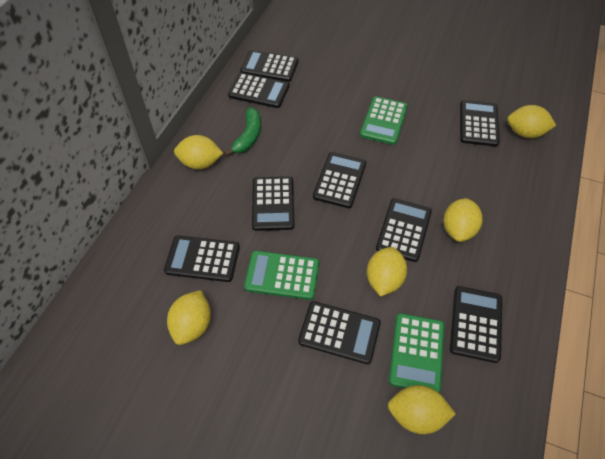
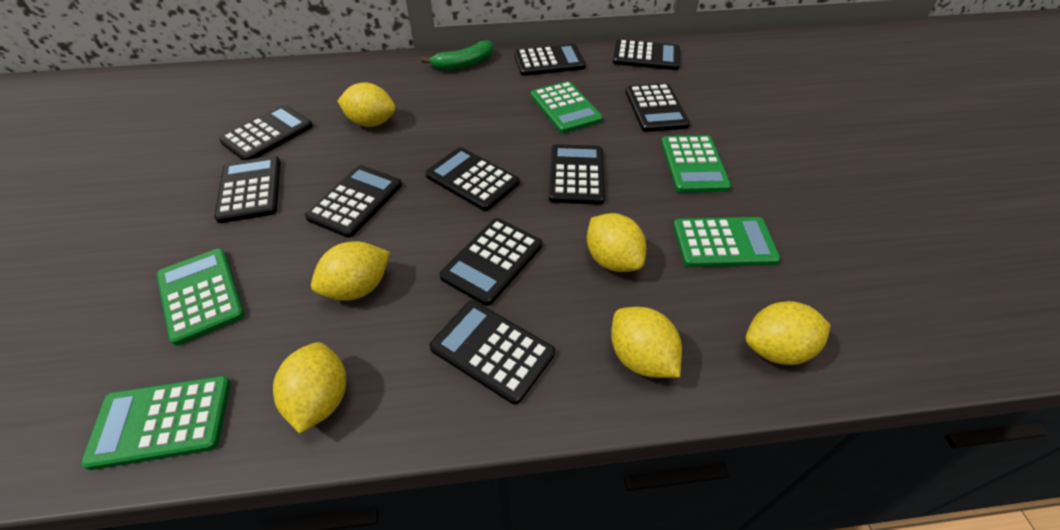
black calculator: [164,235,240,282] [228,73,289,108] [240,50,299,82] [252,176,295,231] [298,301,381,364] [313,152,366,208] [376,198,432,262] [450,286,502,363] [460,100,500,147] = 9 -> [214,156,281,223] [219,105,313,160] [305,165,402,238] [425,147,520,211] [430,301,555,405] [439,218,542,306] [514,44,586,76] [549,144,605,205] [613,39,680,70] [626,83,690,132] = 10
green calculator: [244,251,319,300] [360,96,408,145] [389,313,444,392] = 3 -> [81,376,231,470] [156,248,245,345] [531,81,603,133] [661,135,731,193] [673,217,781,267] = 5

